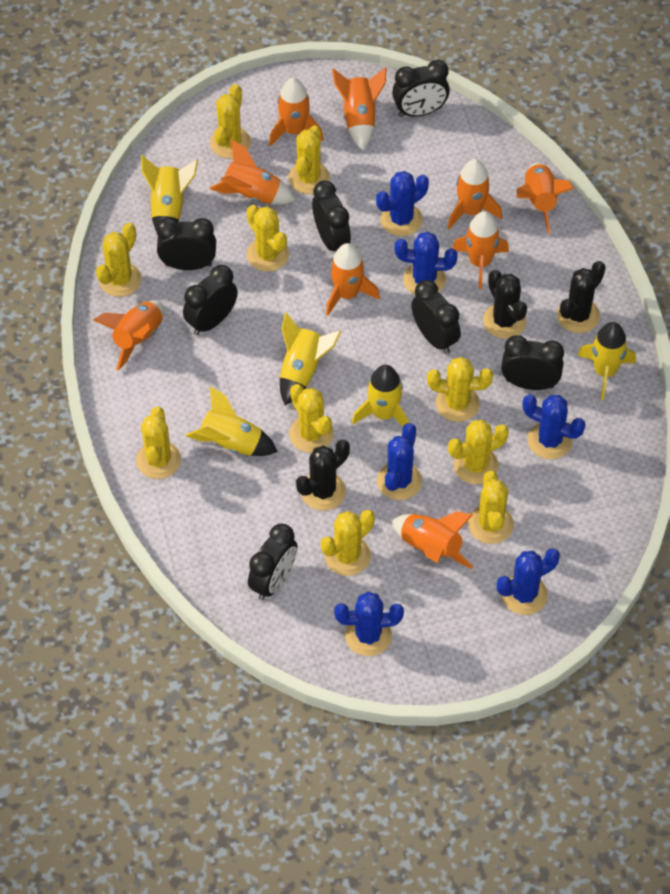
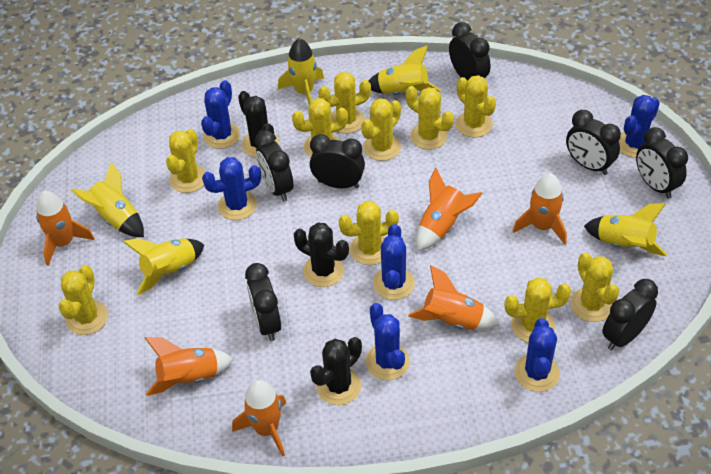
orange rocket: [93,301,165,371] [210,140,296,204] [269,78,324,146] [326,243,380,316] [332,67,387,150] [392,511,473,569] [448,159,502,229] [453,211,509,289] [517,163,574,234] = 9 -> [36,191,95,266] [145,337,234,396] [232,380,286,457] [408,265,499,330] [416,168,483,251] [513,173,567,245] = 6

